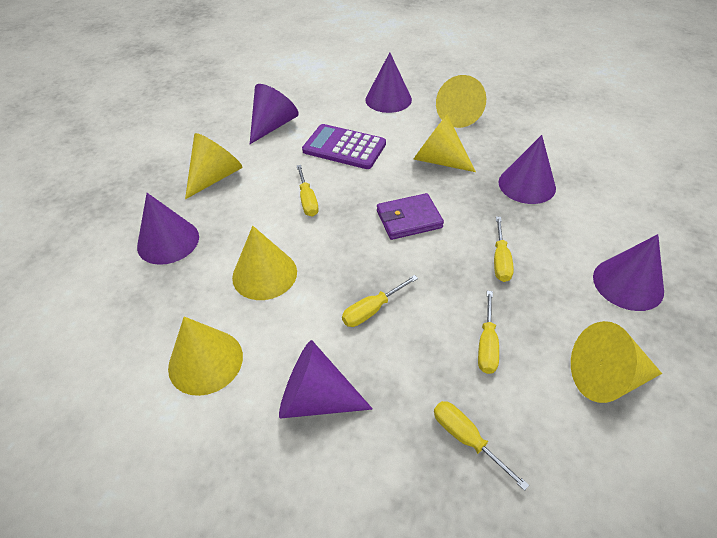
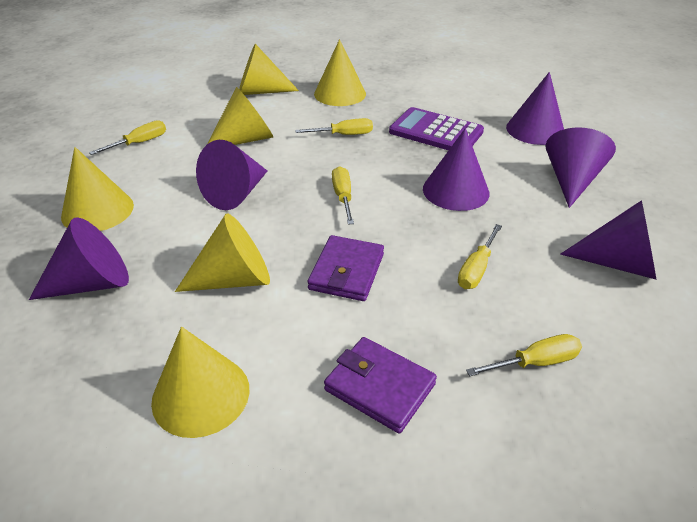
purple wallet: [377,193,444,240] = 1 -> [307,235,384,301] [324,337,437,433] = 2

